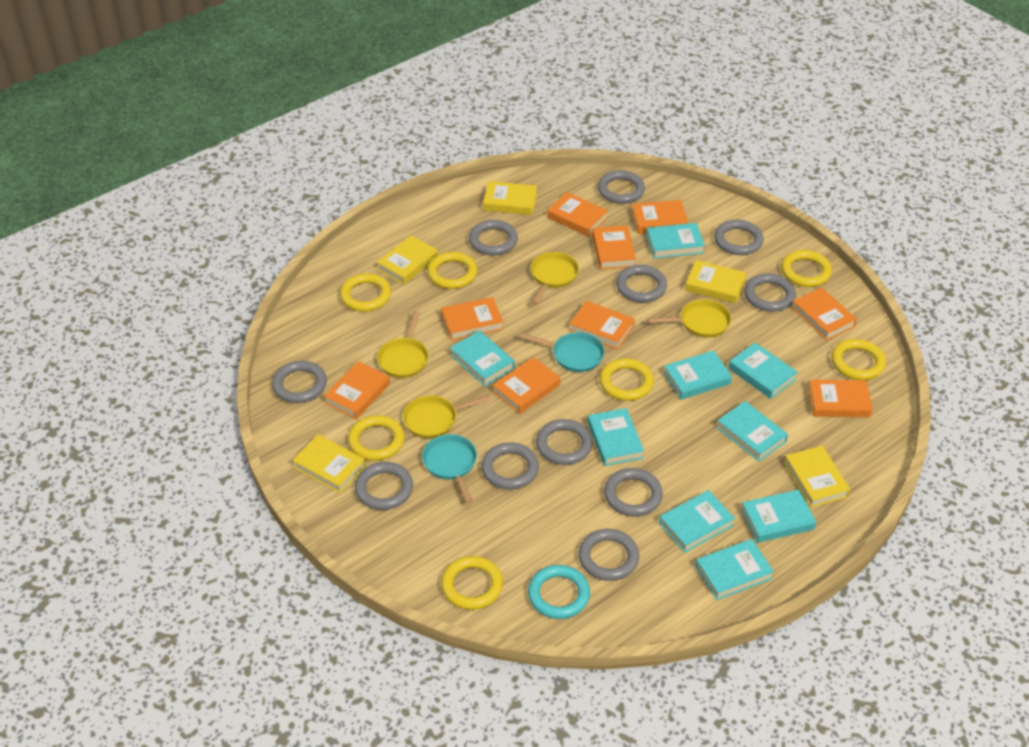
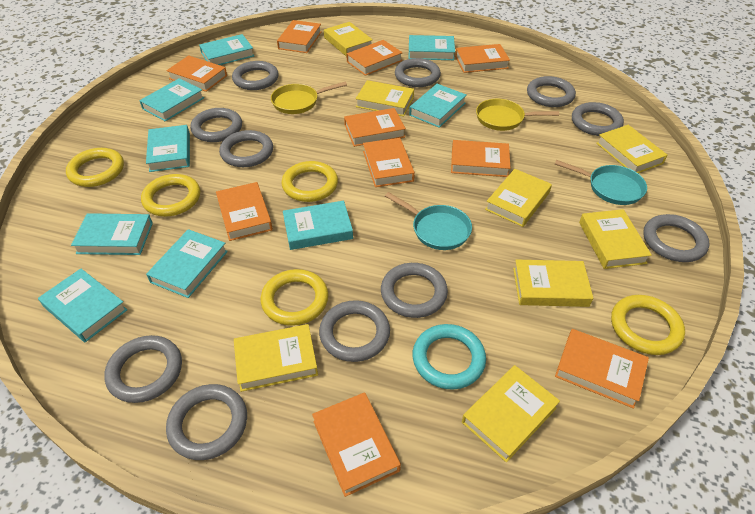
orange book: [324,361,390,419] [441,297,503,341] [493,357,561,414] [547,192,608,237] [569,301,635,350] [592,225,636,270] [631,200,688,234] [792,287,857,341] [808,380,873,417] = 9 -> [166,55,227,92] [216,182,273,241] [277,20,322,53] [312,392,401,497] [344,108,406,147] [346,40,403,76] [363,138,415,187] [451,140,510,177] [455,44,510,73] [555,329,649,409] = 10
yellow book: [292,434,366,493] [377,235,438,285] [483,181,537,215] [685,260,747,303] [784,446,851,507] = 5 -> [234,324,318,392] [324,22,373,57] [356,80,414,116] [462,365,560,462] [485,169,552,227] [513,260,593,307] [579,209,652,269] [596,125,668,173] = 8
yellow pan: [377,311,429,378] [403,395,491,438] [531,252,579,305] [648,299,731,338] = 4 -> [271,81,347,114] [476,99,559,131] = 2
yellow ring: [340,273,391,311] [348,415,405,461] [427,252,478,289] [441,556,503,610] [600,358,654,401] [781,250,832,287] [832,339,886,380] = 7 -> [66,148,124,187] [141,174,200,217] [260,269,329,326] [281,161,338,202] [611,295,685,355] = 5

